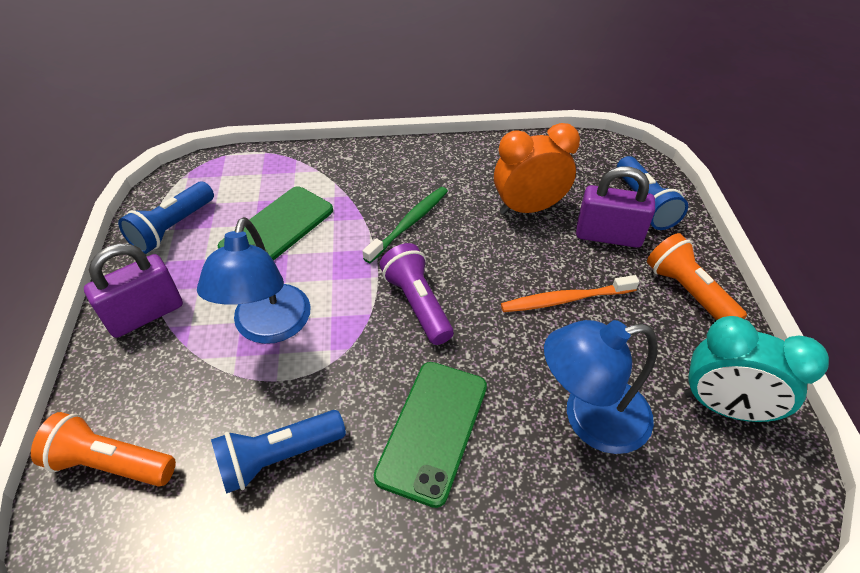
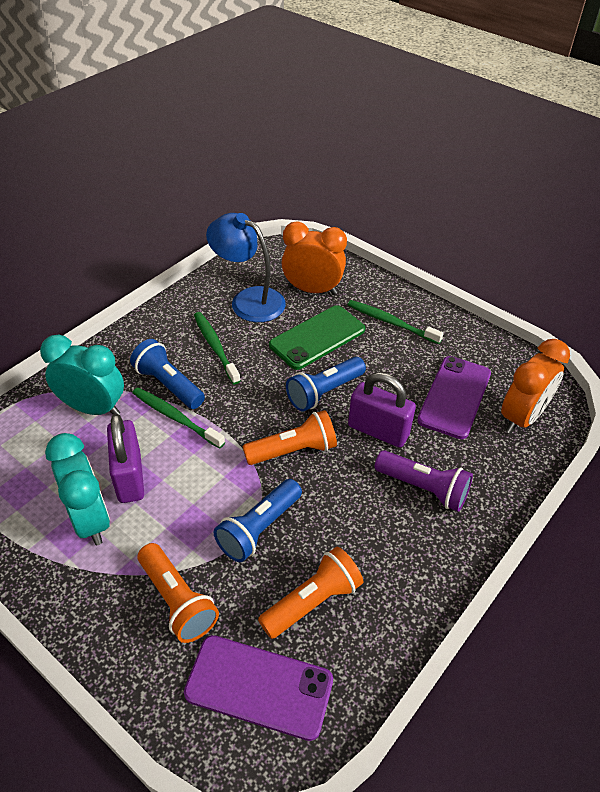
blue lamp: [197,217,311,344] [544,320,657,454] = 2 -> [206,213,286,322] = 1
green phone: [217,186,333,261] [373,362,487,508] = 2 -> [269,305,365,370] = 1
green toothbrush: [363,187,448,263] = 1 -> [132,387,225,449] [194,312,240,384] [347,300,444,344] = 3
orange clock: [494,123,580,215] = 1 -> [281,222,347,295] [501,339,570,434] = 2
orange flashlight: [31,412,176,487] [647,233,747,320] = 2 -> [138,543,219,643] [242,410,337,465] [258,547,363,639] = 3
orange toothbrush: [501,275,639,312] = 1 -> none = 0
purple phone: none = 0 -> [184,635,333,741] [417,356,491,439] = 2
turquoise clock: [685,316,829,422] = 1 -> [40,334,124,415] [45,433,110,545] = 2

